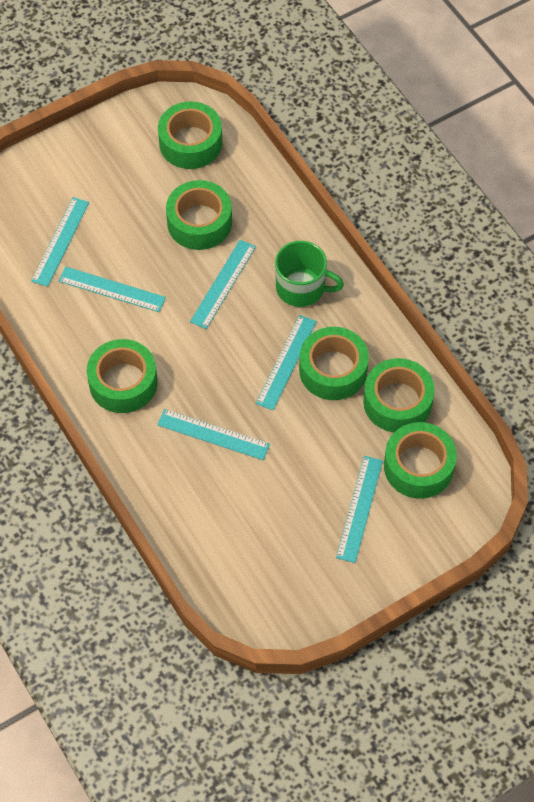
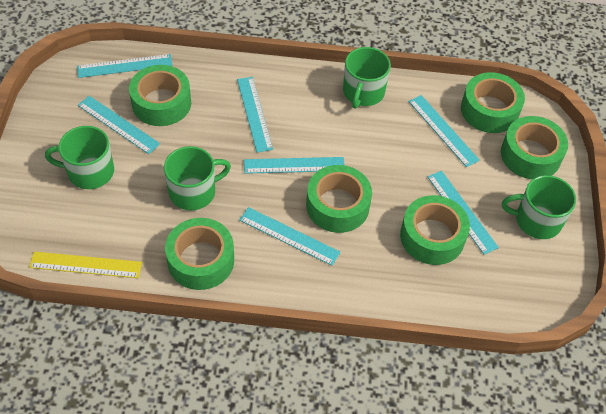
green mug: [275,241,344,307] = 1 -> [45,126,114,189] [164,146,231,210] [343,47,391,109] [502,175,576,239] = 4
turquoise ruler: [31,197,89,287] [59,267,166,312] [157,409,270,460] [190,240,256,329] [256,315,317,410] [336,456,383,563] = 6 -> [77,54,173,78] [78,96,160,154] [237,77,273,153] [239,207,340,266] [244,157,344,174] [408,95,480,167] [428,171,499,255] = 7
yellow ruler: none = 0 -> [29,252,142,278] = 1

